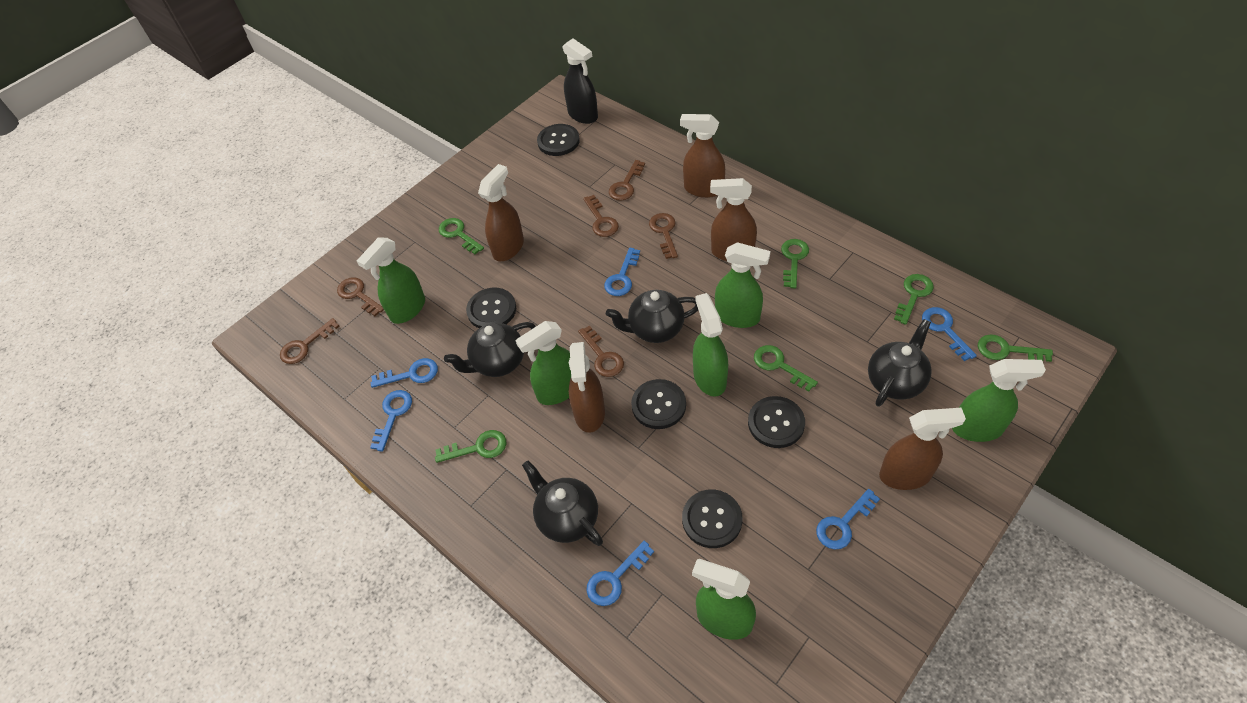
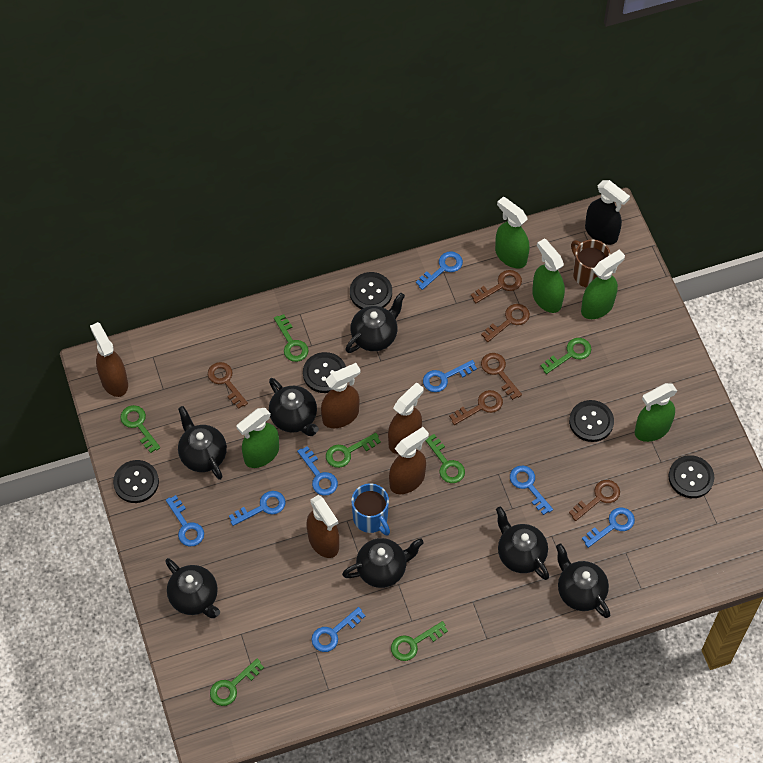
black teapot: [444,322,536,377] [522,461,603,546] [606,290,698,343] [868,319,932,407] = 4 -> [165,558,220,618] [178,406,227,480] [269,378,319,436] [342,538,424,588] [346,293,405,353] [496,507,549,580] [556,544,610,618] = 7
blue key: [370,390,412,452] [371,358,438,388] [586,541,654,606] [604,247,640,296] [816,489,880,549] [922,307,977,361] = 6 -> [166,495,204,546] [229,491,285,526] [297,446,338,496] [311,607,365,652] [416,251,463,290] [423,360,477,392] [510,465,553,515] [582,508,635,548] = 8
blue mug: none = 0 -> [351,483,390,536] = 1
brown mug: none = 0 -> [571,239,610,288] = 1
green key: [435,430,506,463] [439,218,484,254] [754,345,818,391] [781,239,809,288] [894,274,934,325] [978,334,1053,362] = 6 -> [120,405,160,453] [210,658,264,706] [274,314,308,362] [326,433,381,468] [391,621,448,661] [425,434,465,483] [541,338,591,374] = 7
green spray bottle: [357,237,425,324] [515,321,571,405] [692,559,756,640] [693,293,728,397] [715,242,770,328] [952,359,1046,442] = 6 -> [237,408,279,468] [495,197,529,268] [532,238,565,313] [581,250,625,319] [635,383,677,442] = 5

